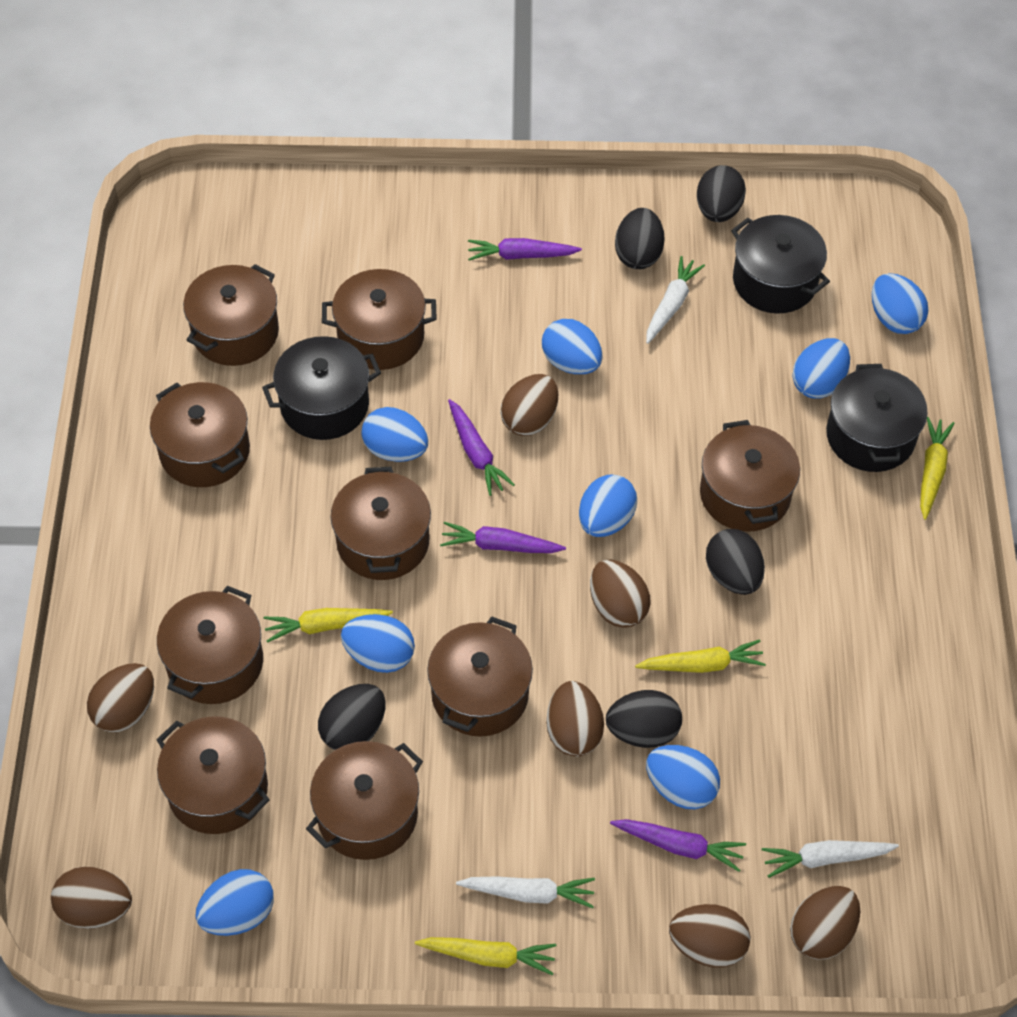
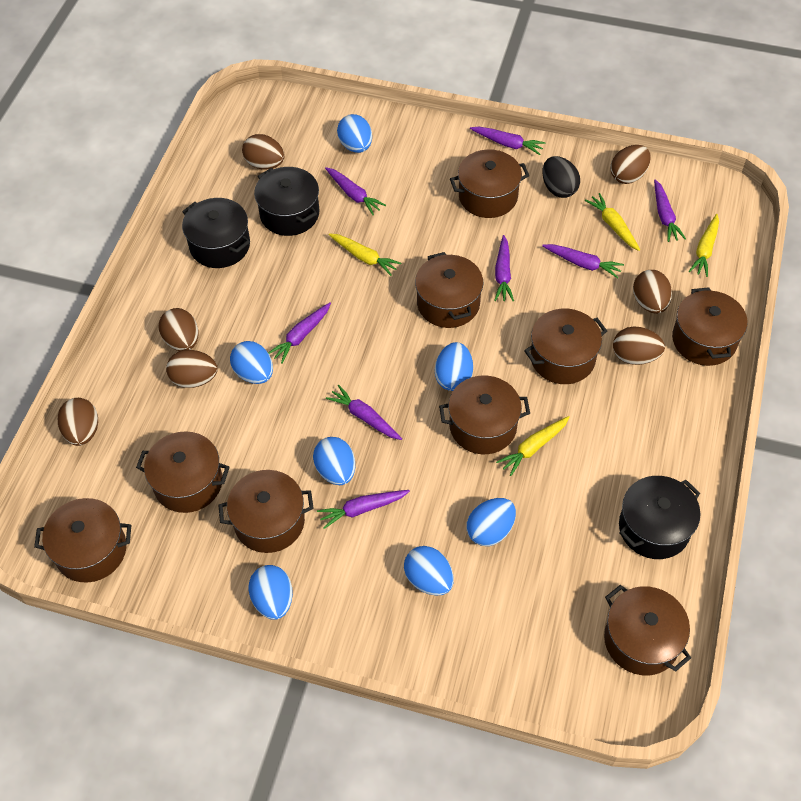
black egg: [318,684,386,750] [606,690,682,748] [615,208,665,269] [697,165,746,222] [706,529,765,595] = 5 -> [542,156,580,198] = 1
blue egg: [195,869,274,936] [341,614,415,673] [362,407,428,462] [542,319,603,374] [579,474,637,537] [646,745,720,809] [792,338,850,399] [872,273,928,334] = 8 -> [230,341,273,384] [248,565,293,620] [313,437,355,485] [337,114,372,153] [404,546,454,595] [435,342,473,391] [467,498,516,546] = 7
purple carrot: [440,522,566,553] [448,399,515,496] [468,238,582,261] [610,819,746,872] = 4 -> [268,302,331,364] [317,490,410,529] [325,167,386,215] [326,385,402,440] [470,127,545,155] [494,235,514,301] [542,244,624,278] [654,179,686,242] = 8
white carrot: [456,876,595,908] [646,256,705,344] [762,840,899,878] = 3 -> none = 0

